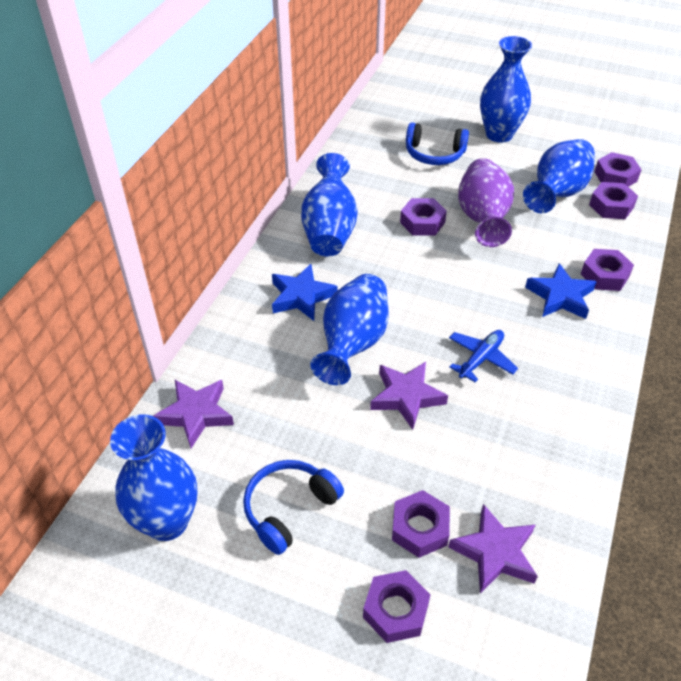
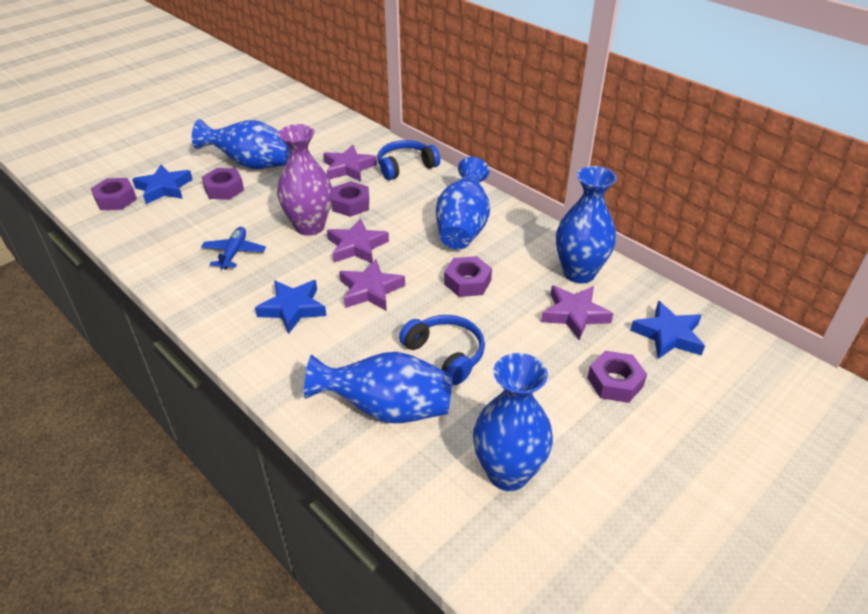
blue star: [272,264,338,321] [525,263,597,319] = 2 -> [132,165,193,204] [255,280,327,334] [630,301,705,359] = 3
purple nut: [363,570,431,643] [392,490,450,558] [400,198,447,236] [581,249,634,291] [589,182,638,219] [594,152,641,187] = 6 -> [91,178,137,210] [202,168,244,200] [331,181,369,217] [444,256,492,297] [587,351,647,403] = 5
purple star: [153,380,234,448] [370,362,448,430] [448,504,538,594] = 3 -> [323,145,377,181] [327,218,389,263] [339,259,405,311] [541,286,613,341] = 4

